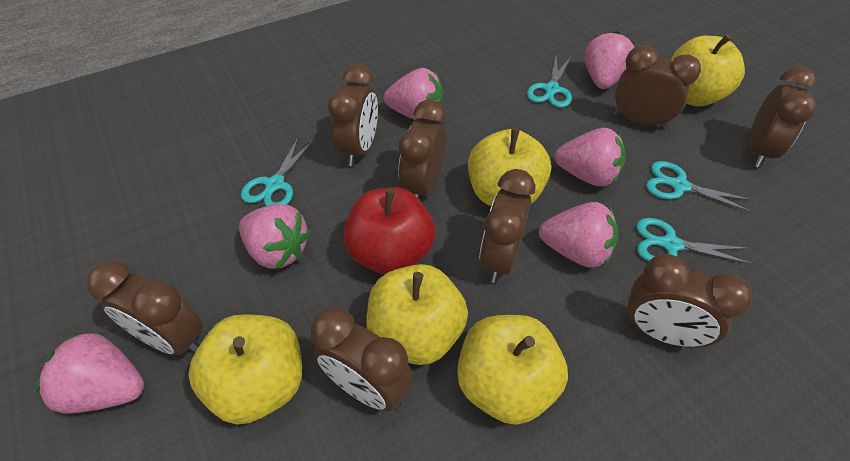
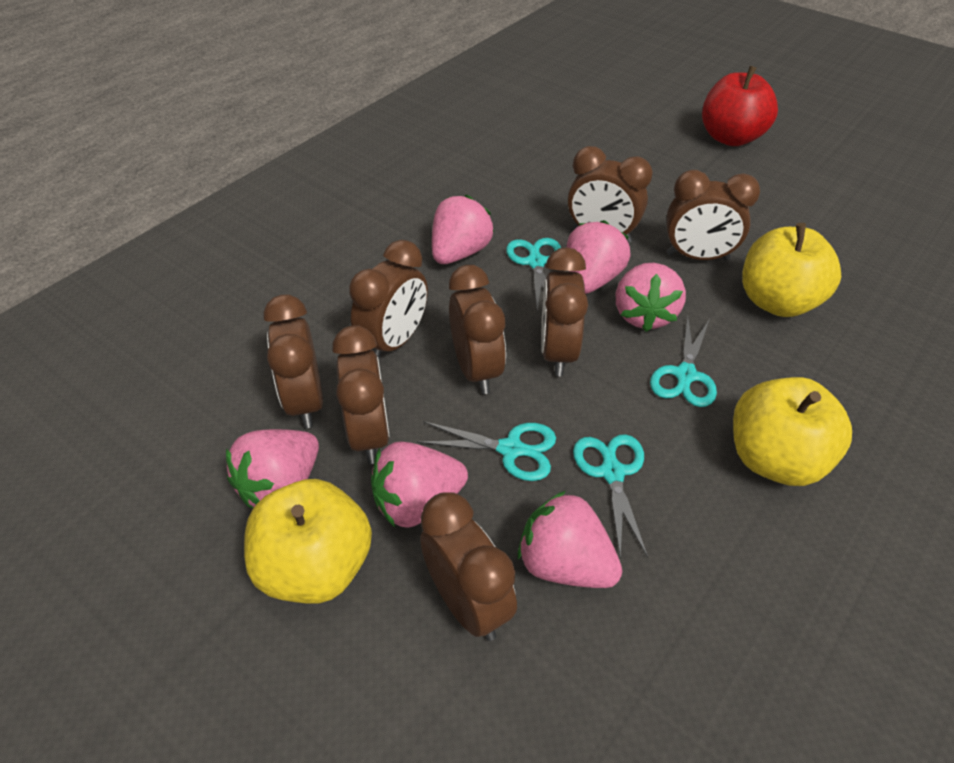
yellow apple: [188,314,302,425] [366,264,468,365] [457,315,568,425] [468,128,551,206] [671,34,745,106] = 5 -> [244,479,372,604] [733,377,852,486] [742,223,841,317] = 3

